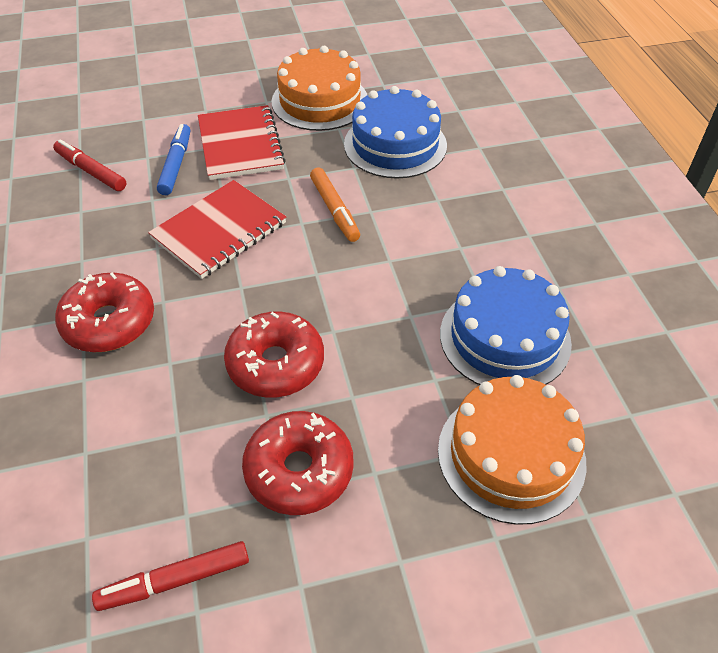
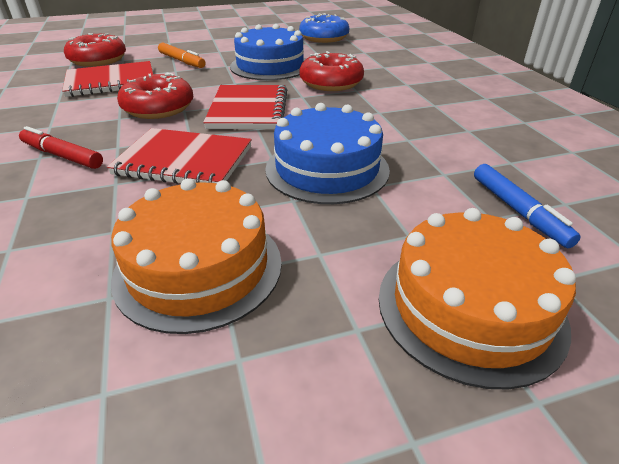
blue donut: none = 0 -> [299,13,349,43] = 1
red marker: [53,139,127,191] [92,541,249,611] = 2 -> [19,126,103,169] = 1
red notebook: [148,180,286,279] [198,105,286,180] = 2 -> [62,61,153,97] [107,128,252,184] [203,85,287,129] = 3

